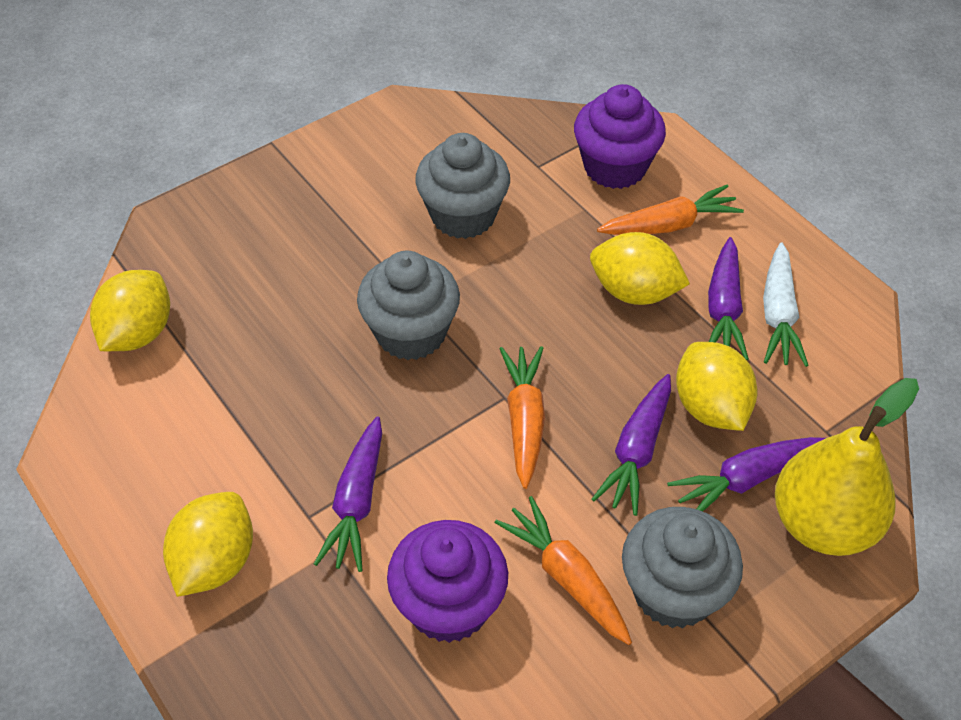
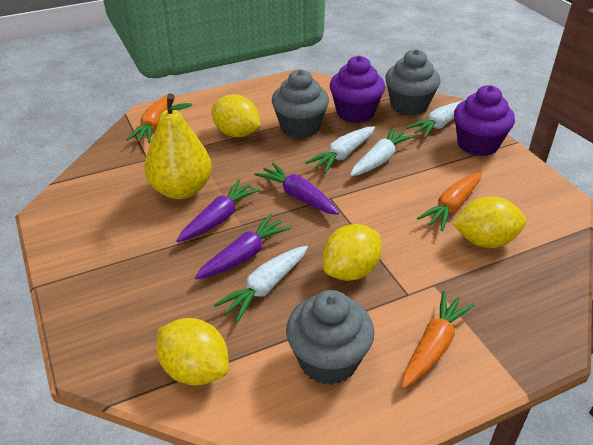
purple carrot: [314,416,382,572] [592,374,671,516] [667,437,826,512] [708,237,749,360] = 4 -> [176,180,260,242] [195,214,292,279] [255,163,339,215] = 3
white carrot: [763,242,809,367] = 1 -> [214,246,308,322] [305,126,375,173] [350,127,414,176] [406,100,465,138] = 4

